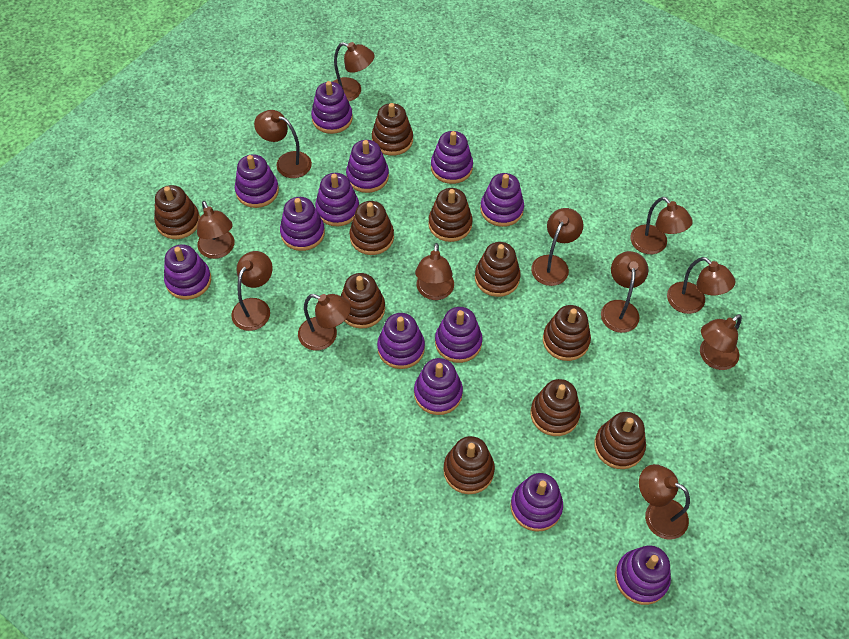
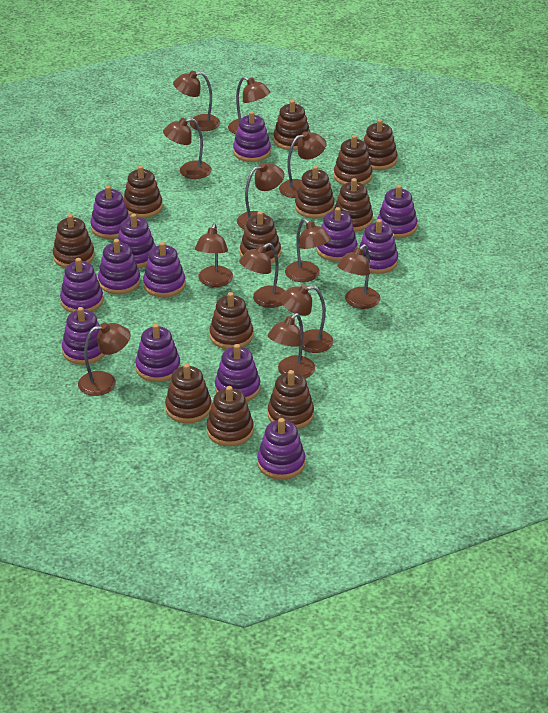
brown stacking toy: [154,185,200,239] [341,273,385,329] [350,201,394,255] [372,103,413,156] [428,188,473,242] [443,436,495,494] [475,242,521,297] [530,379,581,436] [543,305,591,361] [594,412,646,469] = 10 -> [53,214,95,268] [123,165,163,218] [165,364,211,423] [207,386,254,446] [209,292,253,349] [240,211,281,264] [268,370,314,429] [274,100,311,150] [295,166,335,218] [334,135,372,185] [334,178,373,231] [363,119,397,170] = 12

